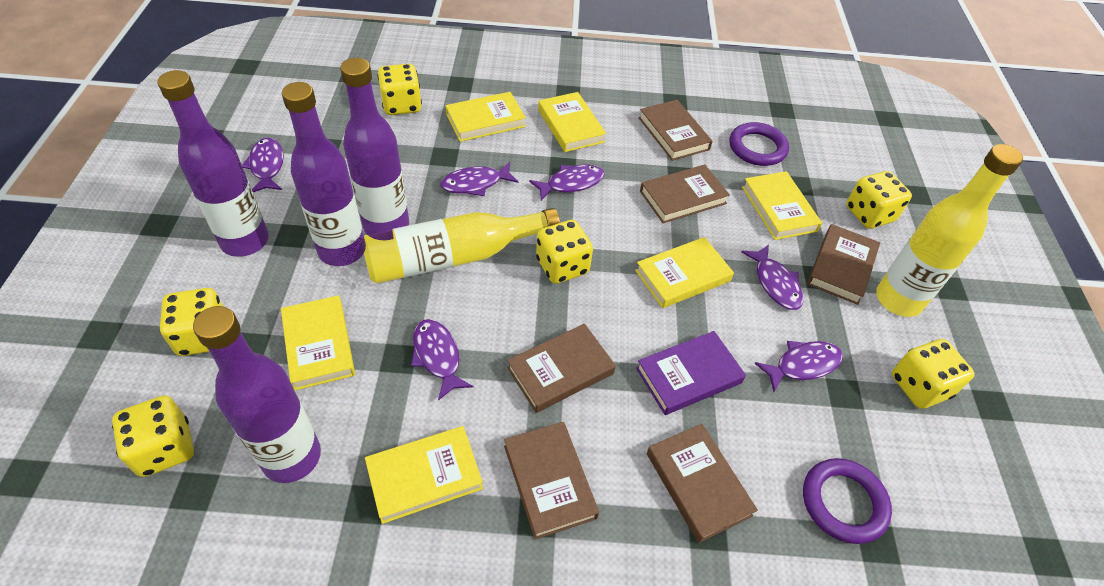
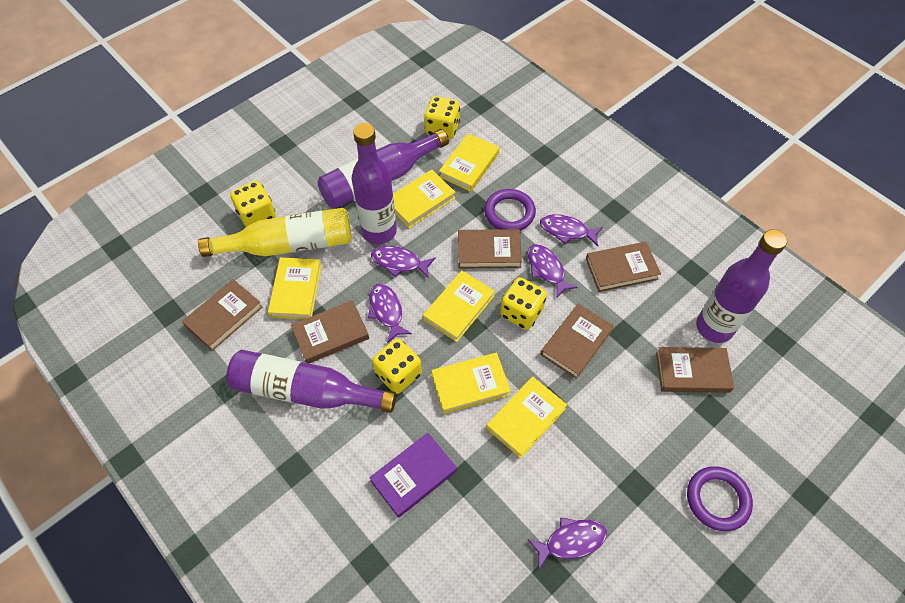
purple fish: [242,138,284,192] [411,319,473,400] [440,162,519,196] [529,164,604,201] [741,245,803,310] [755,341,843,392] = 6 -> [368,284,412,343] [371,246,436,278] [527,517,607,570] [528,244,578,299] [540,214,603,246] = 5
yellow bottle: [361,208,560,284] [876,144,1023,317] = 2 -> [198,208,352,257] = 1
yellow dice: [112,396,194,477] [160,288,224,356] [377,64,422,115] [536,220,593,284] [846,171,912,229] [892,339,974,409] = 6 -> [230,181,276,227] [372,339,422,394] [424,96,460,140] [500,277,547,330] = 4

